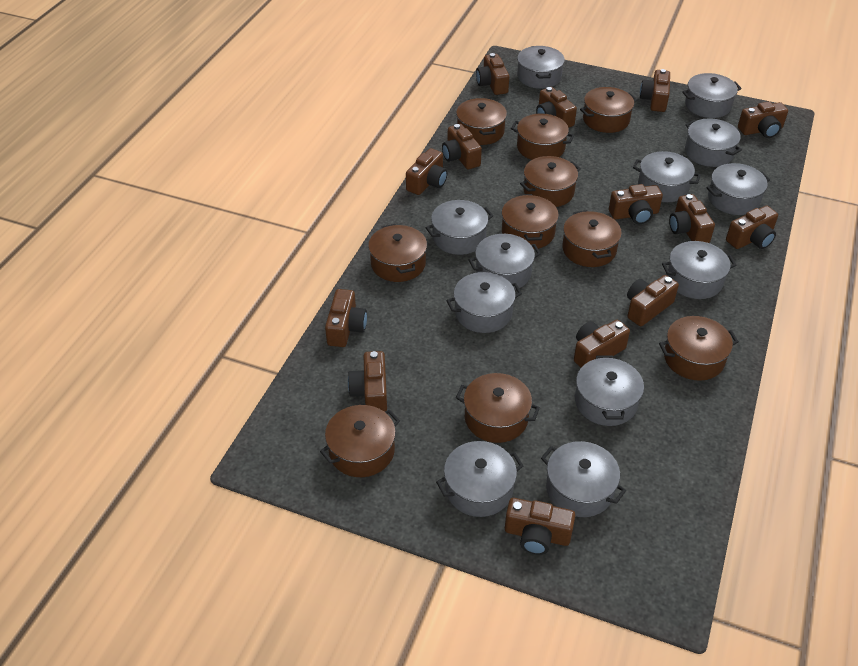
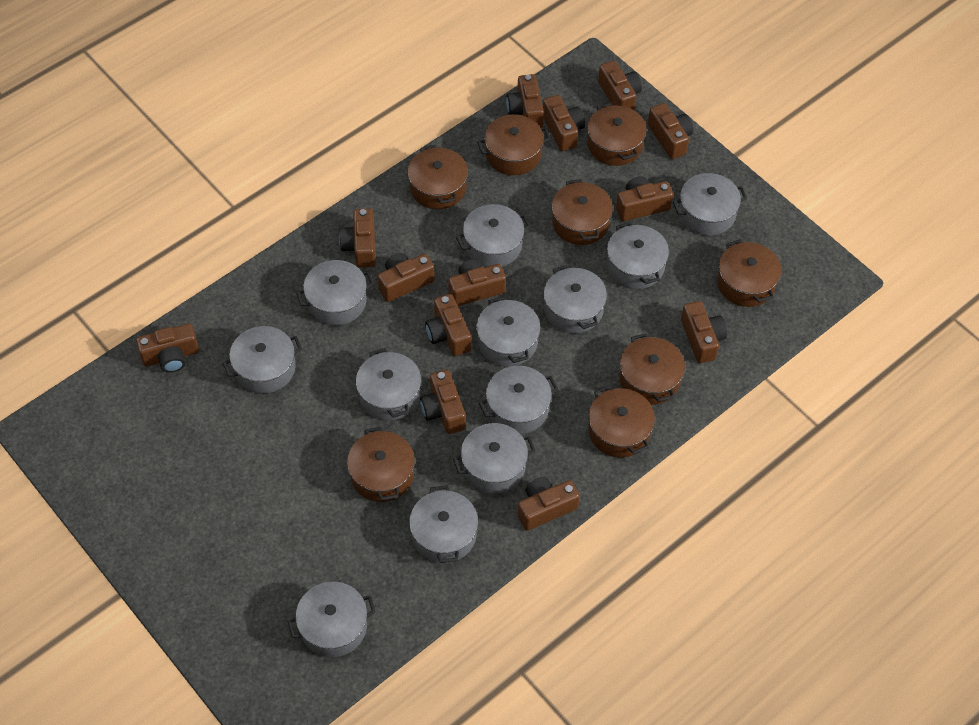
brown camera: [325,289,367,347] [348,351,387,412] [406,148,447,195] [442,124,482,169] [476,53,509,95] [505,498,575,555] [536,87,577,128] [574,320,630,368] [609,184,663,224] [627,275,679,326] [640,69,670,112] [669,194,715,243] [726,206,778,249] [738,102,788,138] = 14 -> [136,323,199,373] [339,208,376,268] [378,253,435,302] [420,370,466,434] [425,294,471,356] [448,259,506,306] [506,74,544,128] [517,477,580,531] [543,95,585,151] [598,61,642,110] [616,176,673,221] [648,103,693,159] [681,301,727,363] = 13
brown pot: [320,405,400,477] [368,224,427,282] [456,98,507,145] [456,373,540,443] [502,194,559,249] [511,113,575,160] [520,156,581,207] [562,210,622,267] [580,87,637,133] [659,316,739,381] = 10 -> [347,427,415,502] [408,145,468,209] [477,115,551,175] [552,179,613,245] [587,103,647,166] [588,385,655,458] [620,333,685,405] [717,239,781,307] = 8

